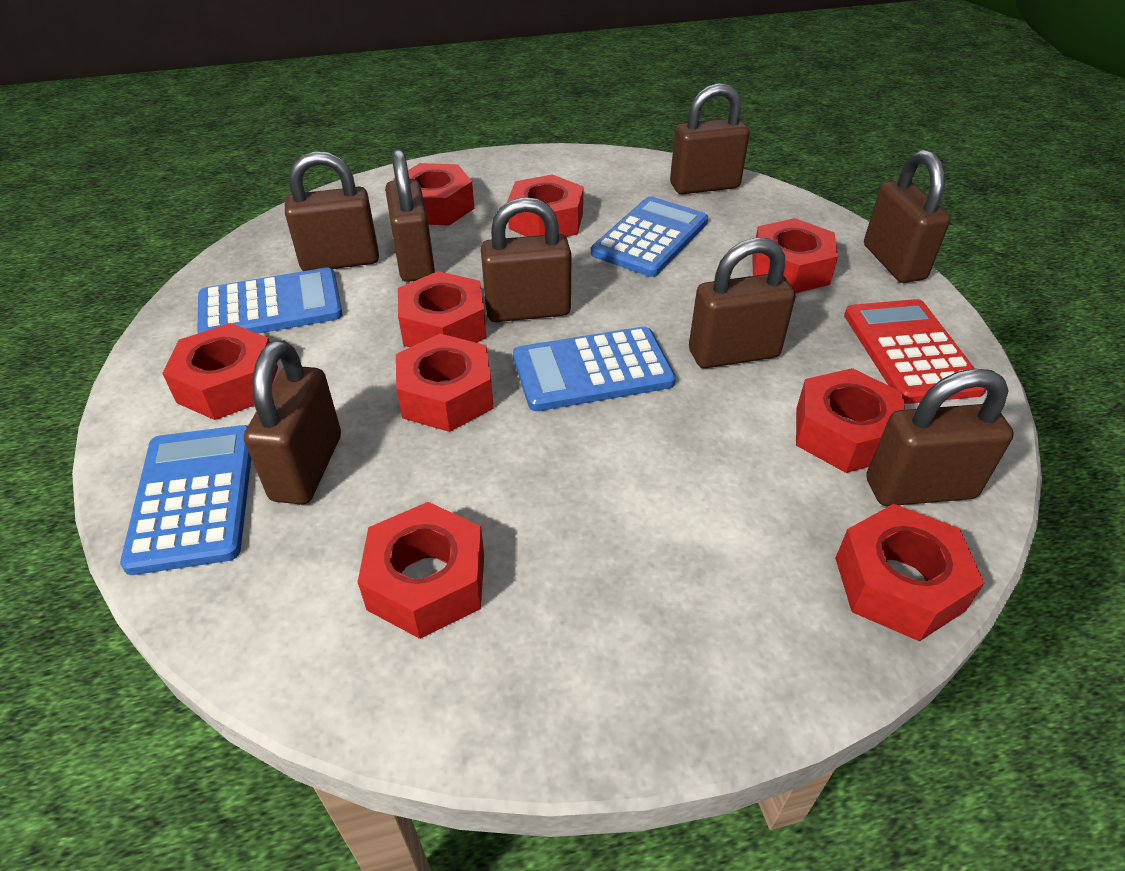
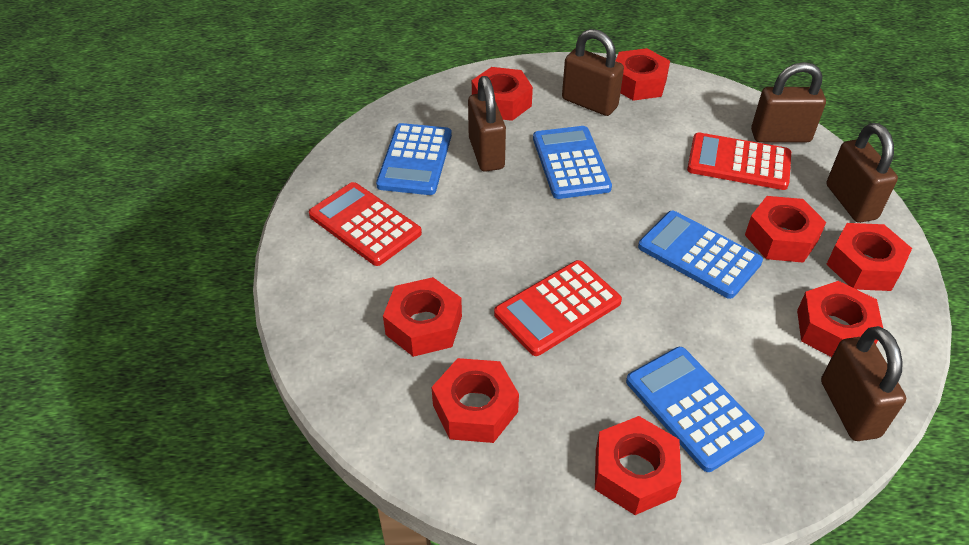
brown padlock: [244,340,341,505] [285,151,379,271] [385,149,435,282] [481,197,572,322] [670,83,750,194] [689,238,796,368] [864,150,950,283] [866,368,1014,506] = 8 -> [468,76,506,172] [562,29,624,116] [751,62,826,142] [821,326,906,441] [826,123,898,223] = 5
red calculator: [844,299,986,404] = 1 -> [309,182,422,266] [494,260,622,356] [687,133,791,190] = 3
red nut: [162,323,278,420] [358,502,484,639] [394,163,474,225] [396,334,494,432] [398,271,487,347] [507,174,584,237] [752,218,838,293] [796,368,905,473] [835,504,984,641] = 9 -> [383,277,462,357] [431,358,519,443] [472,67,533,121] [595,416,681,515] [616,48,670,101] [745,196,826,263] [797,281,883,357] [827,223,912,291] = 8

